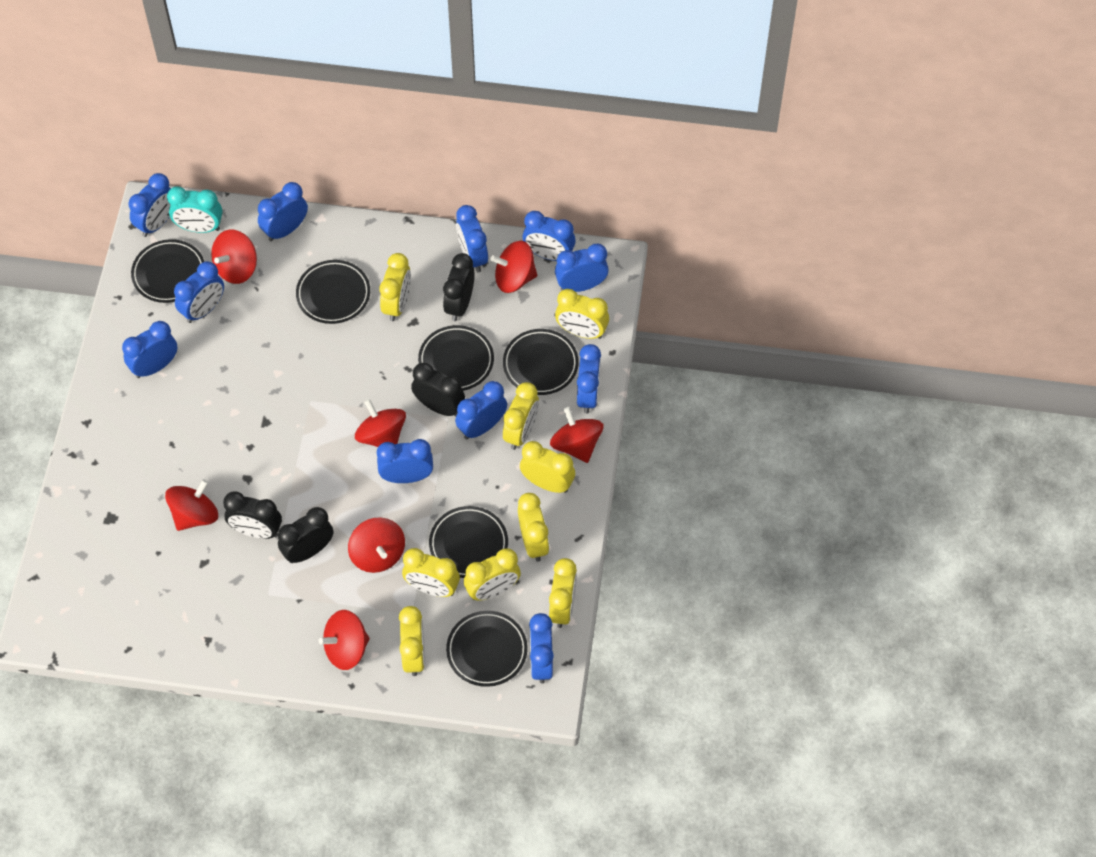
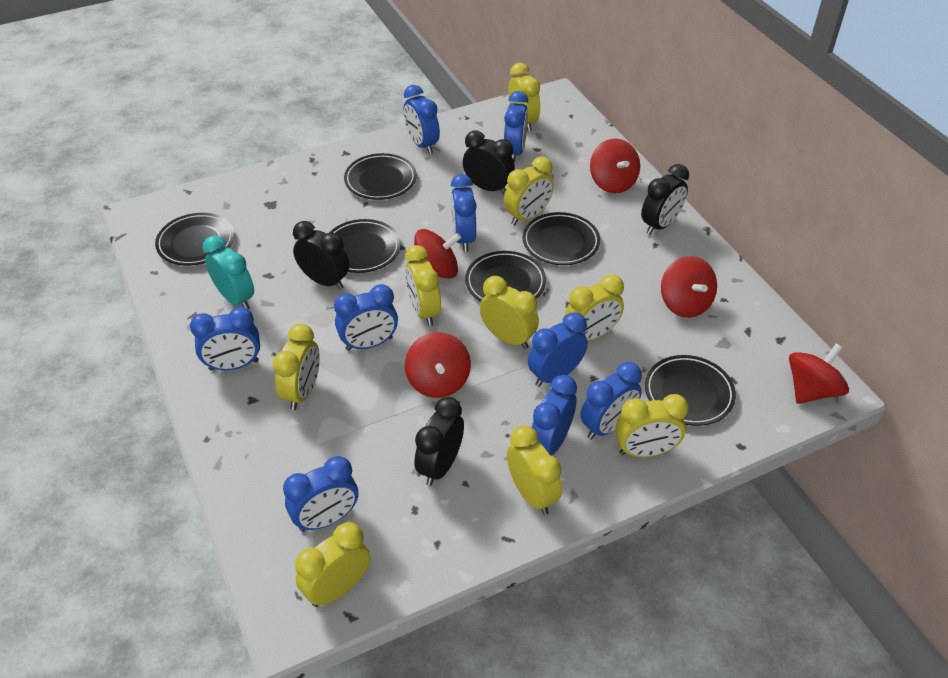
blue clock: [122,321,178,378] [129,173,171,237] [174,261,224,323] [258,182,308,241] [377,439,433,483] [455,381,507,439] [456,205,488,272] [523,211,576,261] [529,613,554,684] [555,244,609,292] [577,344,601,414] = 11 -> [190,307,260,370] [283,456,358,532] [334,284,398,351] [403,85,440,154] [451,174,477,251] [504,91,528,163] [528,312,588,387] [532,375,577,456] [580,362,642,440] = 9
red spinning top: [165,479,218,531] [211,230,257,284] [319,610,370,670] [348,517,405,573] [355,399,406,447] [490,241,537,293] [550,407,603,463] = 7 -> [405,332,471,398] [414,229,461,279] [590,138,640,193] [661,256,717,318] [789,343,849,404] = 5

